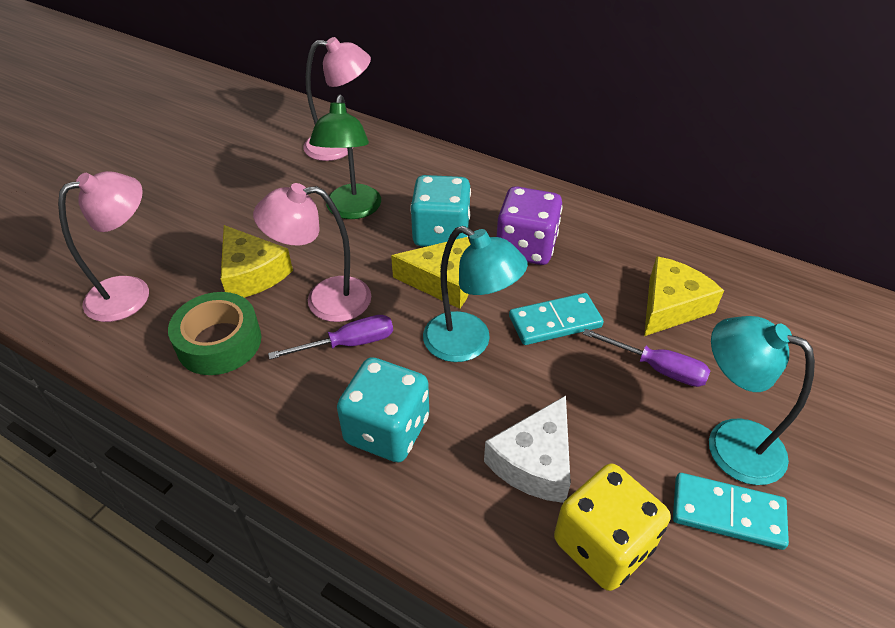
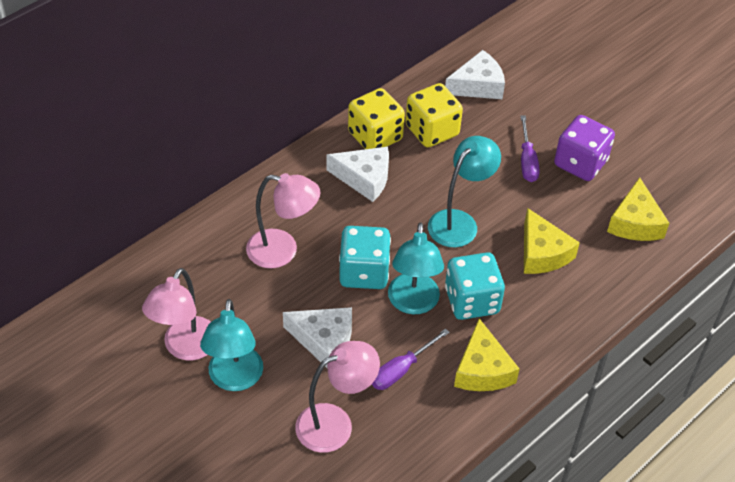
green lamp: [309,95,381,219] = 1 -> none = 0
green tape: [168,292,261,375] = 1 -> none = 0
turquoise domino: [509,293,604,345] [673,473,789,550] = 2 -> none = 0
turquoise lamp: [423,226,528,362] [709,316,815,485] = 2 -> [200,299,263,391] [388,222,444,314] [428,136,501,247] = 3
white cheese: [484,395,571,503] = 1 -> [283,307,352,369] [327,147,389,202] [445,50,505,99] = 3
yellow dice: [554,464,670,591] = 1 -> [348,88,405,149] [405,83,463,147] = 2

